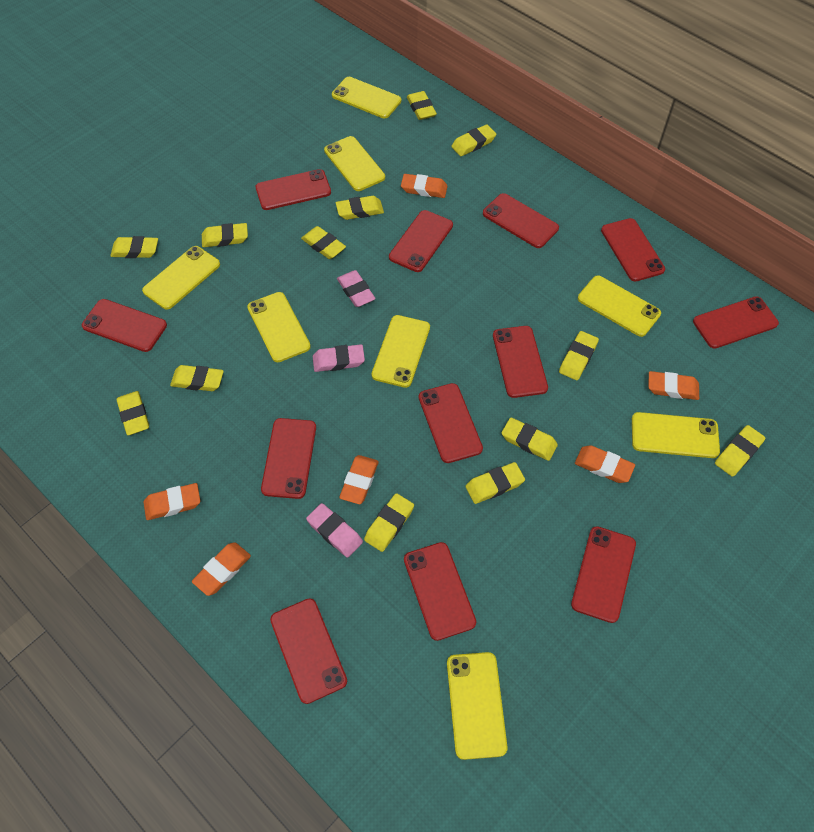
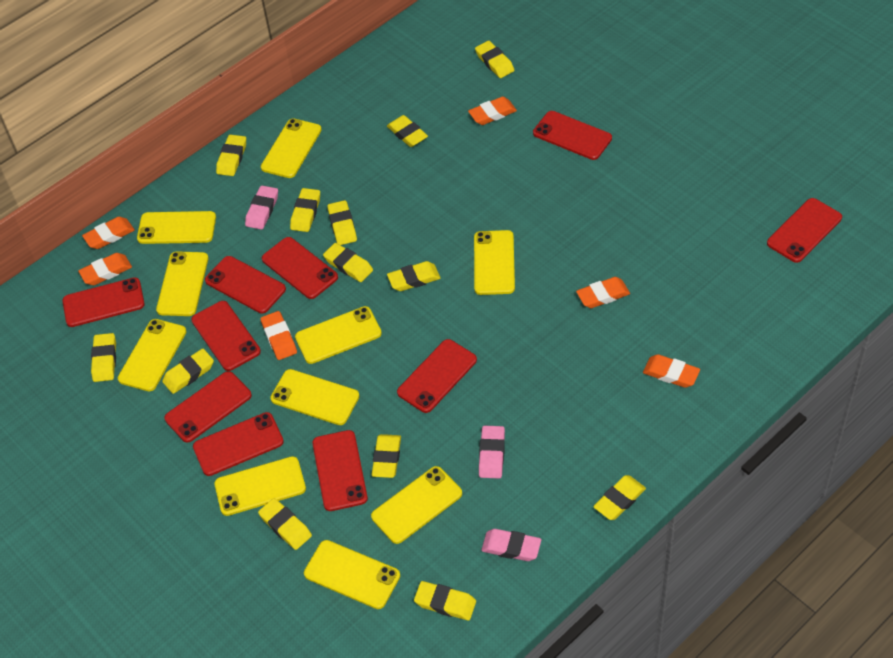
red phone: [82,299,167,352] [256,169,331,210] [261,418,316,499] [270,598,347,704] [389,210,453,272] [404,542,476,641] [419,383,483,463] [483,193,559,248] [493,326,548,398] [571,526,636,623] [601,218,665,281] [693,296,779,349] = 12 -> [62,277,145,327] [164,371,252,443] [191,301,261,371] [193,412,284,476] [205,256,286,314] [262,237,338,299] [312,430,368,511] [397,339,477,413] [533,111,612,160] [767,198,842,263] = 10
yellow phone: [142,246,220,310] [247,292,311,362] [324,136,385,191] [332,77,401,118] [372,315,430,388] [447,652,507,760] [578,275,661,337] [632,412,720,458] = 8 -> [118,319,186,391] [137,211,216,244] [156,252,209,316] [214,456,306,516] [261,118,322,178] [270,369,360,425] [295,306,382,364] [304,540,400,609] [371,466,462,544] [474,230,515,295] = 10

